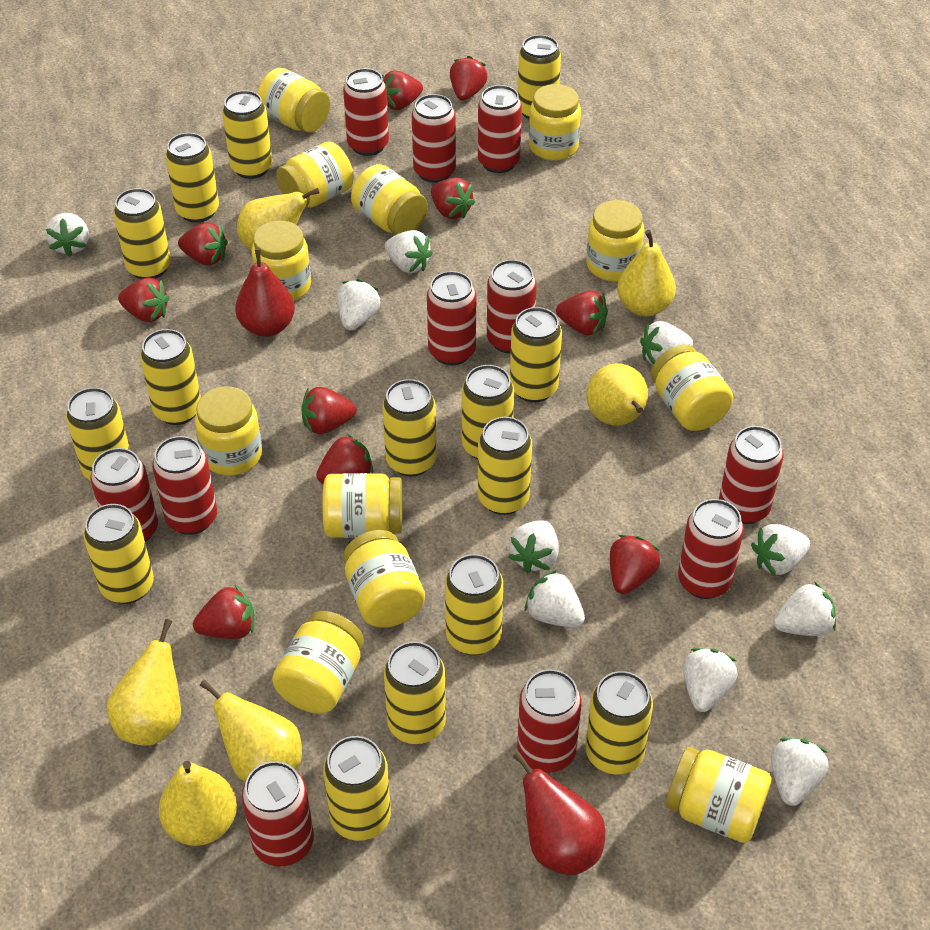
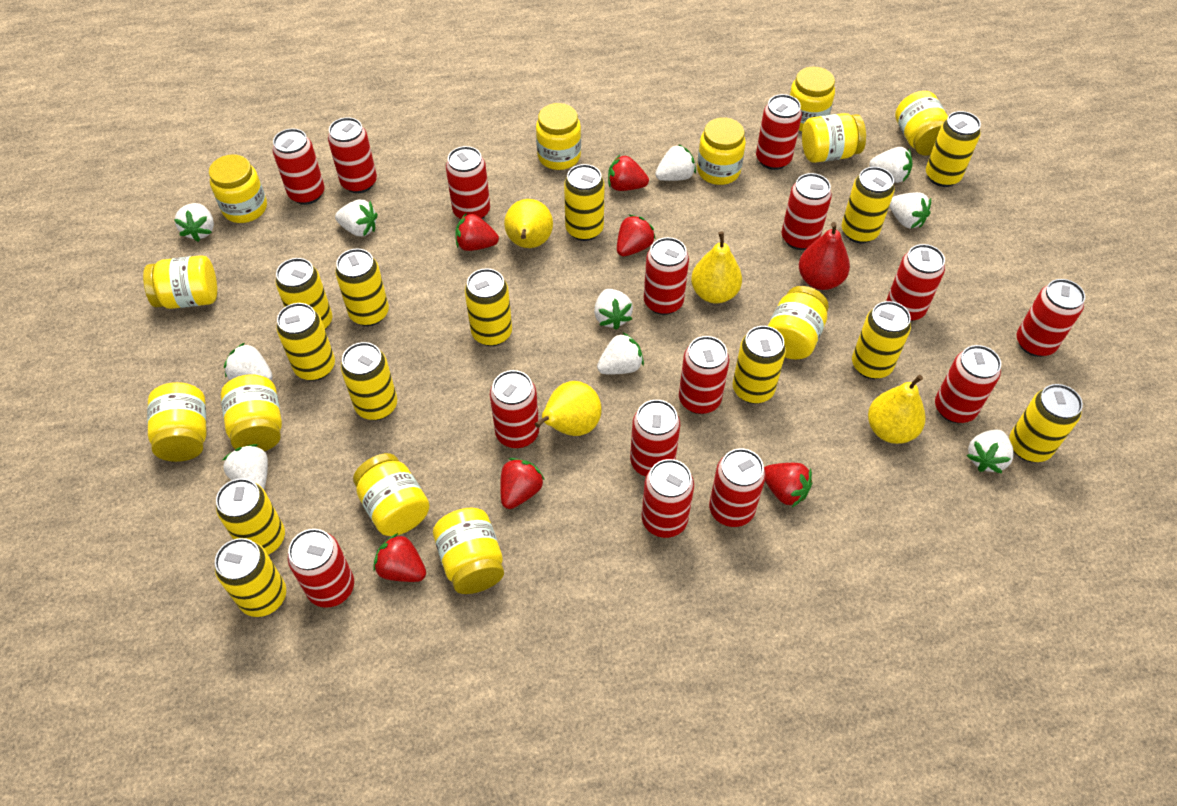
red can: [90,448,158,542] [152,436,217,535] [242,761,314,866] [343,68,389,156] [412,94,456,183] [427,271,476,365] [478,85,522,173] [487,260,537,354] [517,669,582,773] [678,499,744,599] [719,426,784,524] = 11 -> [272,129,325,205] [288,529,354,608] [328,117,377,193] [446,146,490,219] [490,370,539,448] [630,400,680,477] [642,459,694,538] [644,237,689,315] [679,336,729,414] [709,448,766,527] [756,94,802,170] [782,173,832,250] [886,244,945,322] [935,345,1001,423] [1017,279,1085,357] = 15
red pear: [235,248,295,337] [513,751,605,875] = 2 -> [799,222,850,290] = 1
red strawberry: [118,278,170,322] [178,222,228,266] [193,585,254,639] [301,387,357,434] [316,434,373,484] [382,71,423,110] [431,178,475,219] [450,56,488,101] [556,291,608,336] [610,535,660,594] = 10 -> [373,533,426,582] [455,213,499,251] [500,458,545,509] [608,155,649,191] [617,215,656,256] [764,463,812,507] = 6
yellow can: [66,387,130,481] [83,504,154,604] [114,188,171,279] [140,329,201,425] [166,133,219,223] [222,90,272,179] [323,736,391,841] [382,379,437,477] [384,641,446,744] [445,554,503,655] [462,365,514,460] [478,417,532,515] [510,307,562,402] [518,35,561,119] [585,671,653,774] = 15 -> [215,538,286,617] [216,478,285,555] [276,258,332,330] [276,303,335,381] [335,249,389,326] [341,342,397,420] [465,268,512,346] [564,164,605,241] [733,326,786,404] [842,167,895,243] [852,301,911,379] [926,111,981,187] [1009,384,1083,462] = 13
yellow pear: [106,619,181,746] [159,761,237,846] [200,679,302,782] [237,188,320,250] [586,363,648,426] [617,230,676,316] = 6 -> [504,199,553,248] [535,381,602,436] [691,231,742,303] [868,375,926,444] = 4

